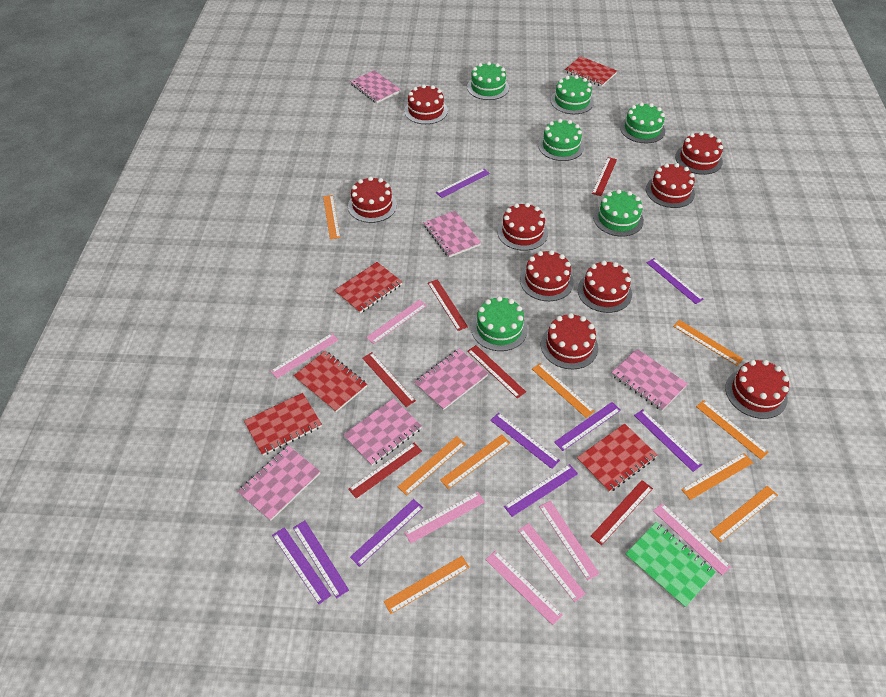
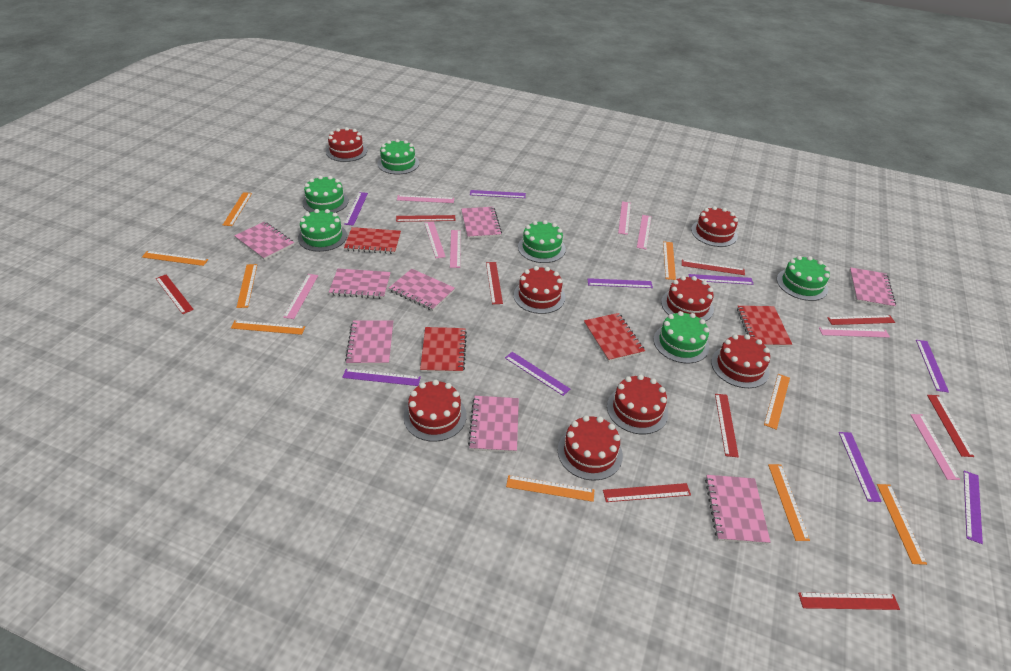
green notebook: [625,522,716,608] = 1 -> none = 0
pink notebook: [237,445,320,521] [343,398,422,466] [350,70,401,103] [414,349,489,410] [424,211,481,257] [612,349,688,411] = 6 -> [234,222,294,260] [329,269,391,299] [345,321,393,365] [389,269,455,311] [461,207,502,239] [468,396,519,453] [705,475,770,544] [849,267,896,308] = 8
pink ruler: [270,333,338,378] [366,299,427,344] [404,492,485,543] [486,550,563,625] [518,523,586,602] [539,501,599,580] [653,503,731,576] = 7 -> [283,274,318,319] [397,195,454,203] [425,221,446,258] [450,230,461,268] [618,202,631,235] [637,215,651,249] [819,327,890,338] [910,414,960,480] = 8
red cake: [348,176,397,223] [404,84,448,124] [497,203,548,251] [520,250,574,301] [541,313,598,369] [578,260,632,313] [646,163,695,208] [675,131,723,175] [725,360,789,419] = 9 -> [326,127,367,162] [403,380,467,442] [514,266,566,314] [558,415,623,480] [607,374,668,434] [661,276,714,321] [691,206,738,247] [711,334,770,388] = 8
red notebook: [244,393,322,456] [294,351,367,412] [334,262,402,313] [565,56,617,87] [577,423,657,493] = 5 -> [344,227,401,254] [420,327,467,373] [584,313,645,362] [737,306,792,347] = 4
red ruler: [348,443,422,498] [362,352,416,407] [428,279,468,331] [467,345,526,398] [591,480,653,545] [592,157,617,196] = 6 -> [156,274,194,314] [396,215,456,222] [486,262,503,304] [603,483,691,502] [682,260,745,275] [715,394,739,457] [798,593,900,610] [827,315,895,325] [927,395,974,457] = 9

